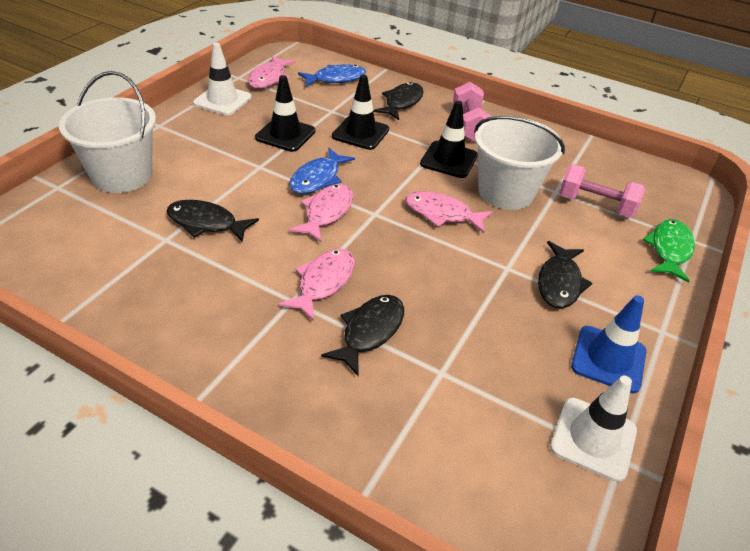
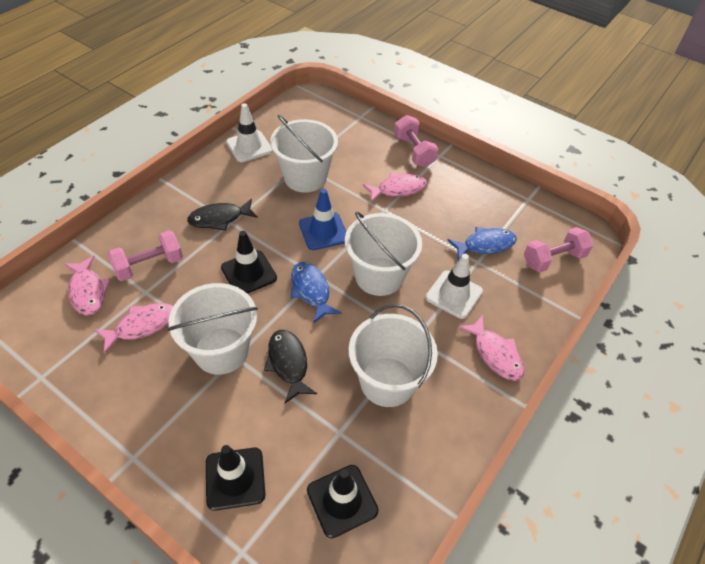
black fish: [166,200,259,242] [321,295,404,377] [373,82,424,120] [538,241,592,309] = 4 -> [187,198,258,231] [264,330,317,403] = 2
green fish: [643,219,695,283] = 1 -> none = 0
pink dumbbell: [453,82,492,142] [559,164,645,218] = 2 -> [108,230,183,281] [394,115,439,167] [524,227,593,272] = 3
white bucket: [59,71,156,193] [474,116,565,210] = 2 -> [168,283,258,375] [270,115,338,193] [345,212,422,296] [349,304,438,407] = 4

